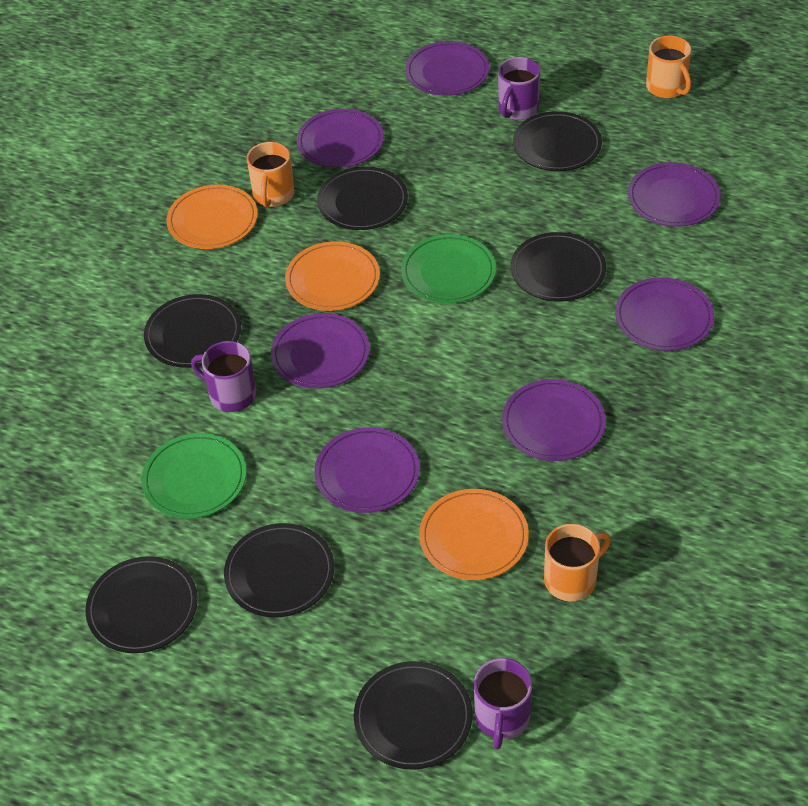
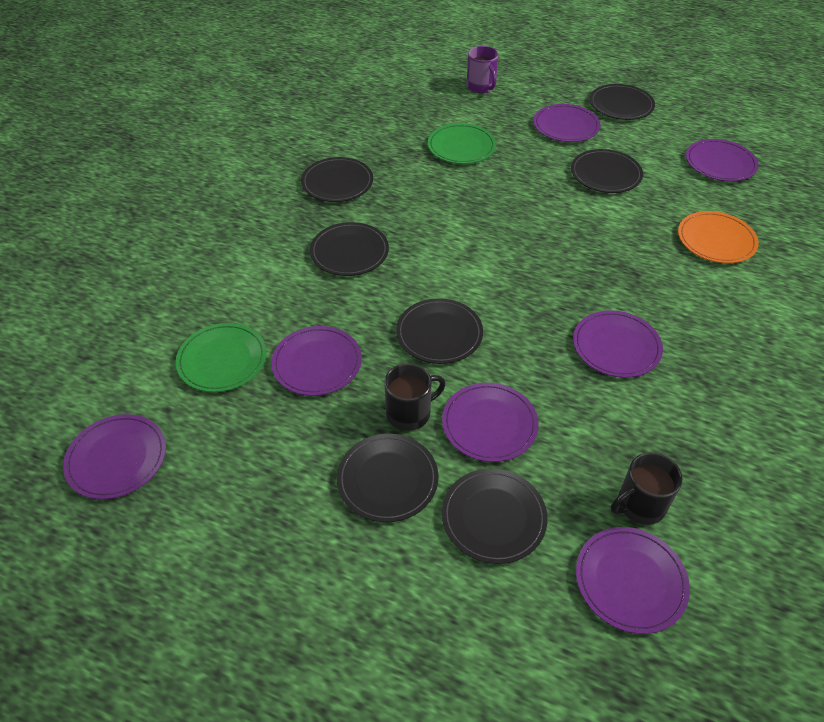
black mug: none = 0 -> [384,363,446,431] [611,452,683,525] = 2
orange mug: [247,142,295,208] [544,524,611,601] [646,36,691,98] = 3 -> none = 0
orange plate: [166,184,258,249] [285,241,380,311] [419,489,529,580] = 3 -> [678,211,759,263] = 1
purple mug: [191,341,257,412] [474,658,532,749] [498,57,540,120] = 3 -> [467,46,499,93] = 1

